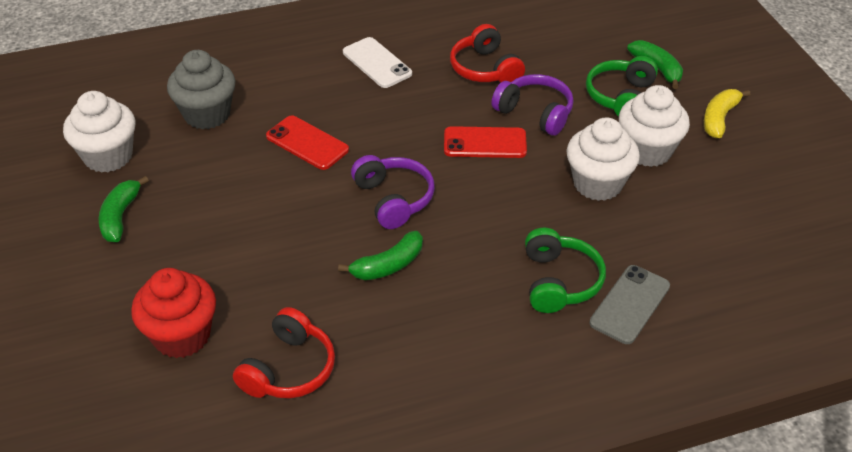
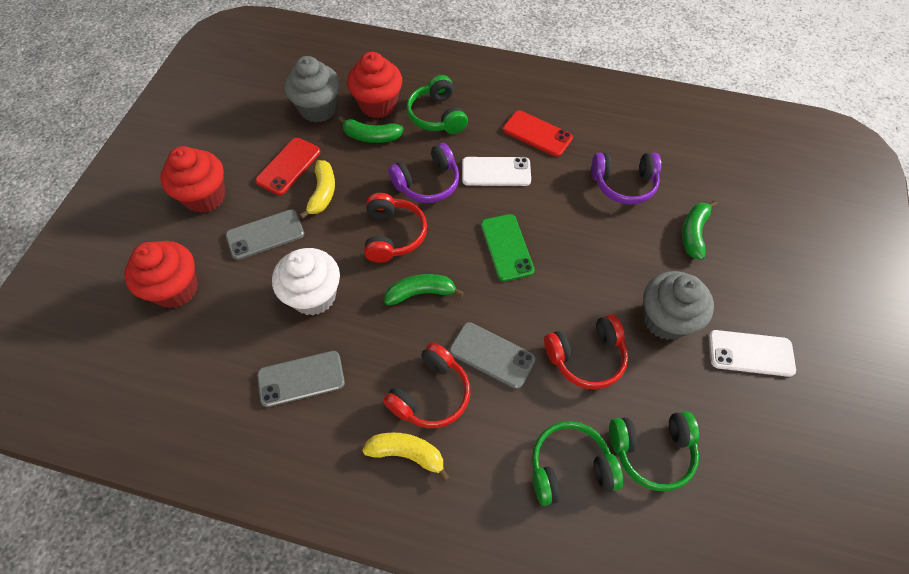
green headphones: [525,228,606,313] [586,56,658,117] = 2 -> [406,75,468,134] [532,421,623,506] [609,411,699,491] = 3
green phone: none = 0 -> [481,214,535,282] = 1
grey cupcake: [167,50,236,129] = 1 -> [284,56,340,123] [643,271,714,340] = 2
grey phone: [589,265,670,344] = 1 -> [226,209,304,260] [257,351,345,407] [449,322,536,389] = 3
red cupcake: [131,268,216,358] = 1 -> [124,241,198,308] [160,146,225,213] [347,52,402,118] = 3
red headphones: [233,307,335,398] [450,24,525,83] = 2 -> [364,193,427,263] [383,343,470,428] [544,314,628,389] = 3
white cupcake: [63,91,135,173] [566,117,640,201] [619,85,690,167] = 3 -> [272,248,340,316] = 1
white phone: [343,37,412,88] = 1 -> [462,157,531,186] [709,330,796,377] = 2
yellow banana: [704,89,750,138] = 1 -> [300,160,335,219] [362,432,450,482] = 2

